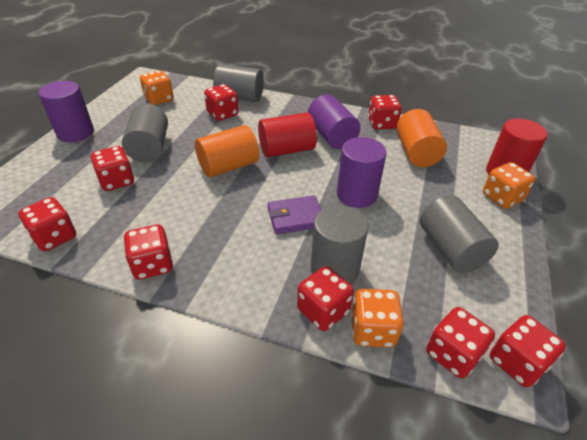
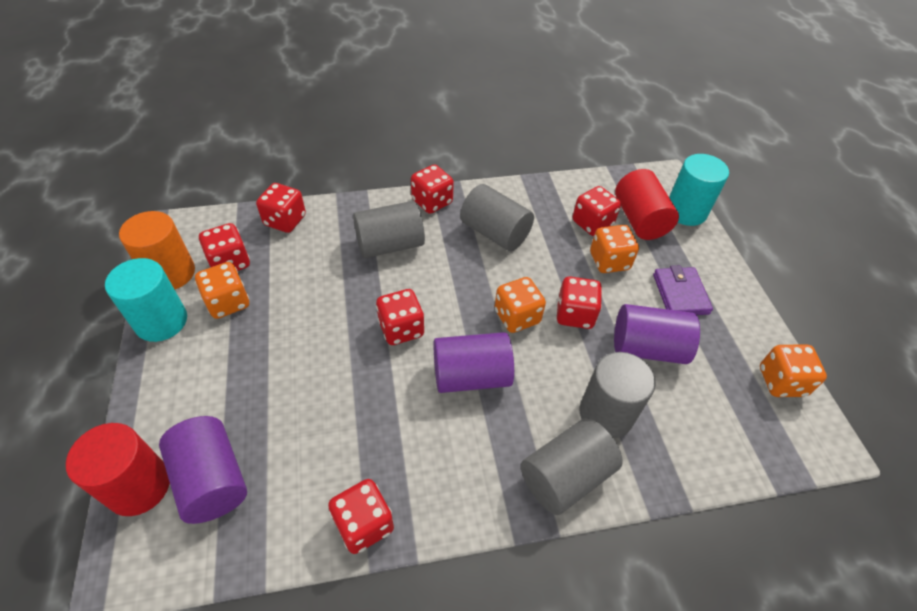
orange cylinder: [195,125,259,178] [396,109,447,167] = 2 -> [119,211,195,289] = 1
orange dice: [140,71,174,105] [351,289,404,347] [483,162,535,209] = 3 -> [195,262,249,319] [494,277,546,333] [590,225,639,273] [760,344,827,397] = 4
red dice: [18,197,76,251] [91,146,134,191] [124,224,173,280] [204,84,238,121] [297,266,354,331] [368,95,402,129] [426,307,495,378] [490,315,566,387] = 8 -> [199,223,250,271] [256,183,306,233] [328,479,394,554] [376,289,425,345] [411,164,454,214] [557,277,602,329] [573,186,621,236] = 7
turquoise cylinder: none = 0 -> [105,258,187,342] [669,154,729,226] = 2

